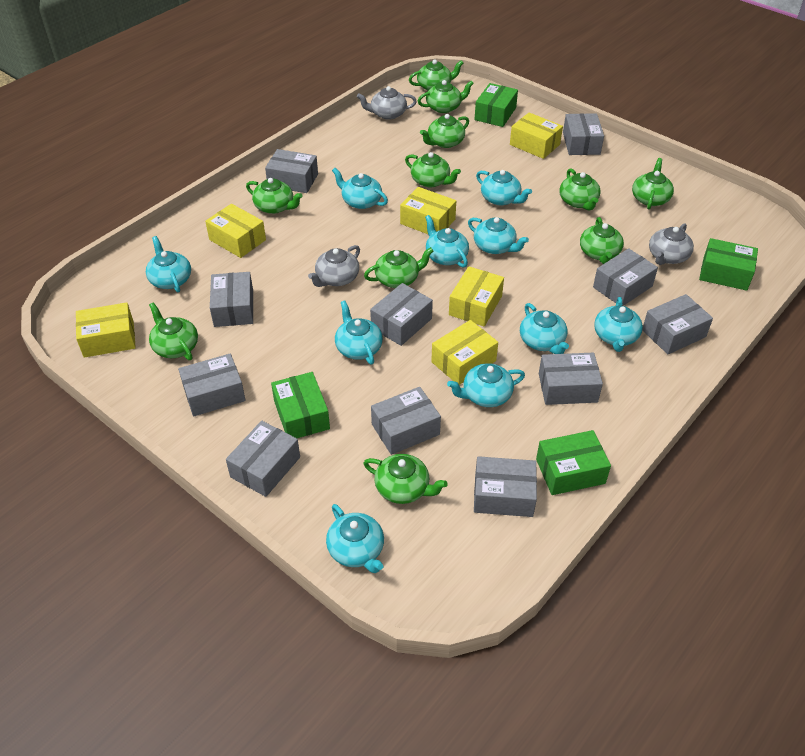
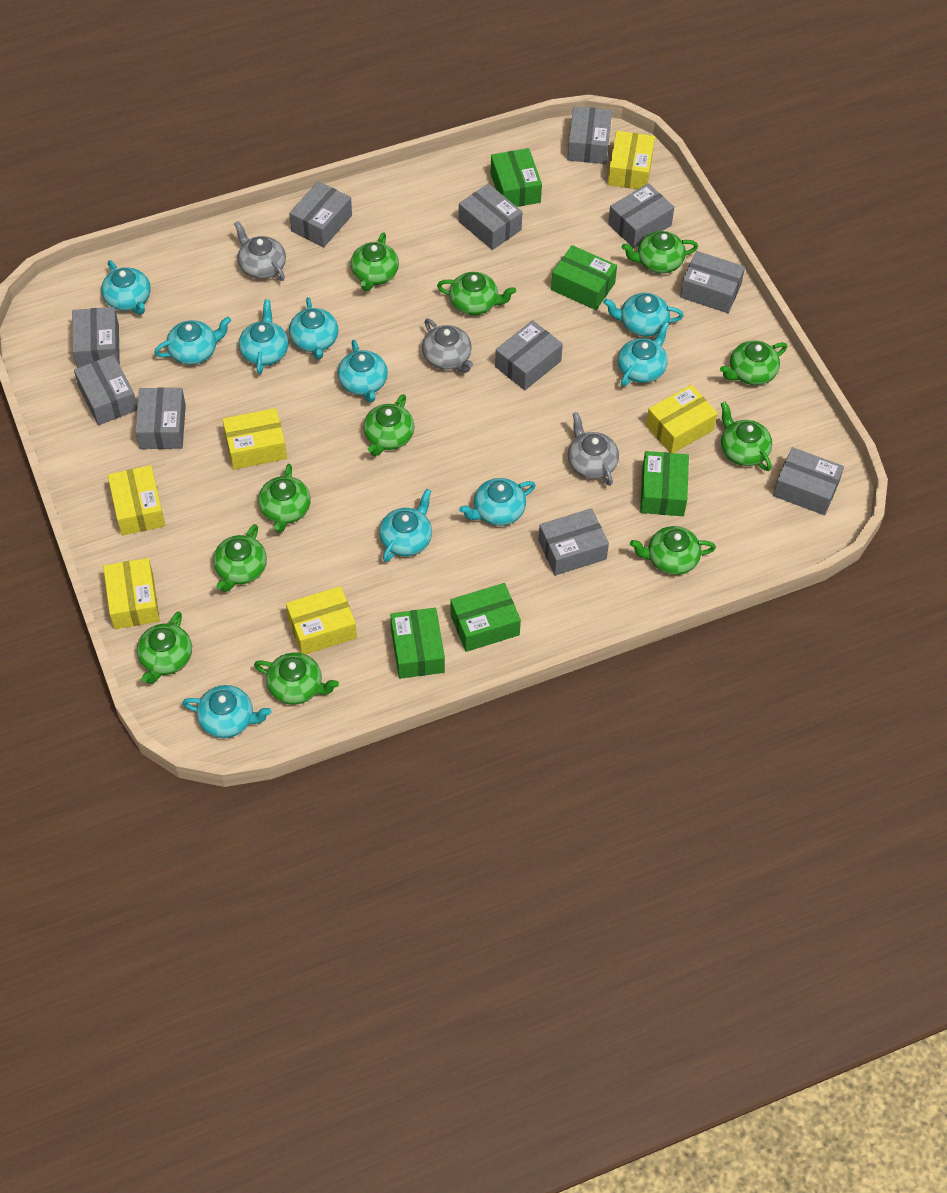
green box: [271,372,330,438] [474,83,518,127] [536,430,611,495] [699,238,758,291] = 4 -> [390,608,445,679] [450,583,521,652] [490,148,542,207] [551,245,617,310] [640,451,689,516] = 5

